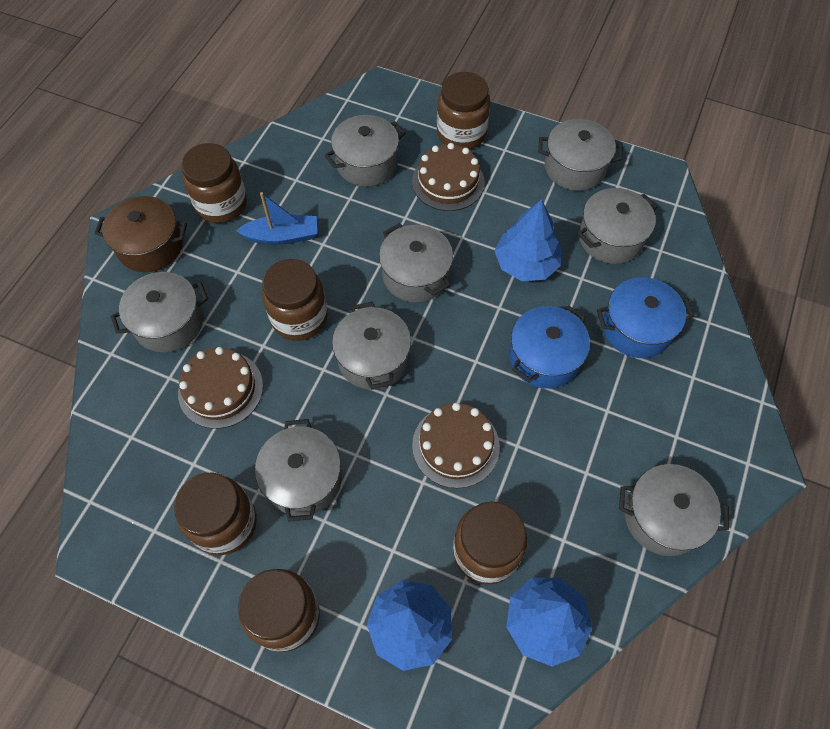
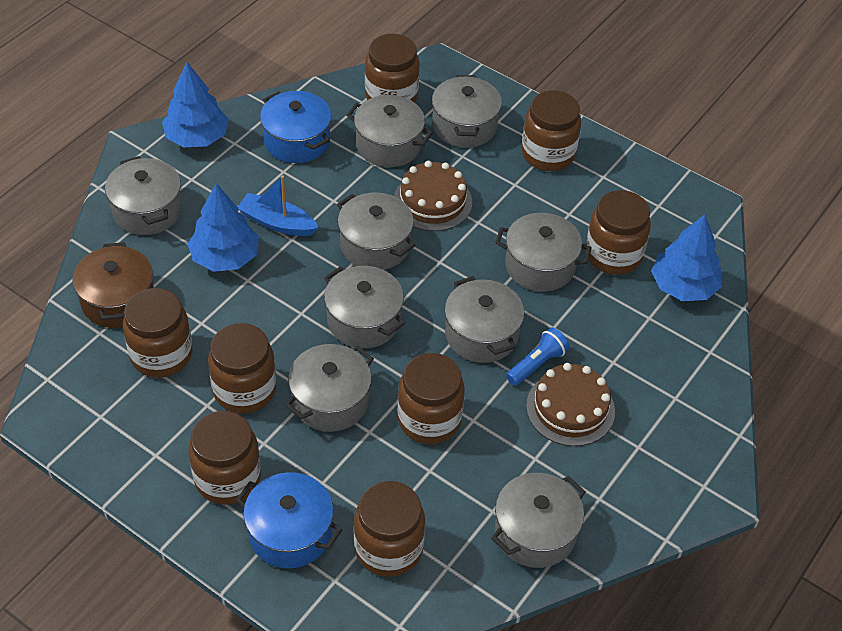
blue flashlight: none = 0 -> [506,327,570,386] = 1
brown cake: [178,347,263,429] [412,143,485,211] [412,403,500,488] = 3 -> [394,161,472,231] [526,363,615,446] = 2
brown jar: [174,473,257,555] [181,143,247,223] [238,569,320,652] [262,259,328,341] [437,72,491,149] [453,502,527,585] = 6 -> [123,288,192,378] [189,411,261,505] [208,323,276,414] [354,481,425,577] [365,34,420,103] [397,353,465,444] [522,91,581,171] [585,190,651,275] = 8
grey pot: [111,272,208,352] [255,419,342,522] [325,115,405,186] [332,302,411,390] [379,223,453,303] [538,119,623,191] [578,188,657,264] [619,464,729,556] = 8 -> [105,156,182,235] [285,344,374,432] [324,266,405,348] [337,192,416,270] [346,95,433,167] [432,75,502,148] [445,276,524,363] [491,473,586,568] [495,213,592,292] = 9

